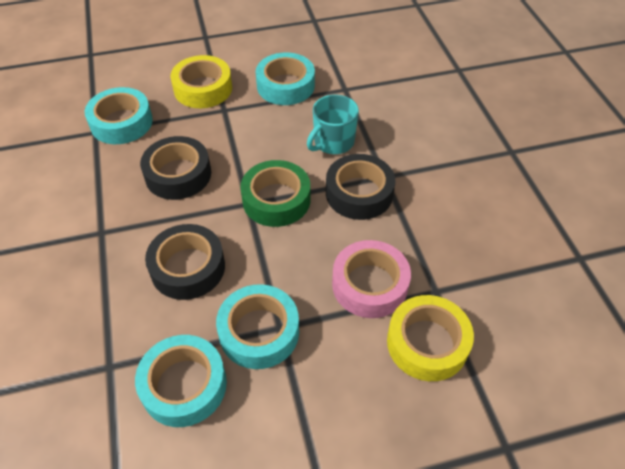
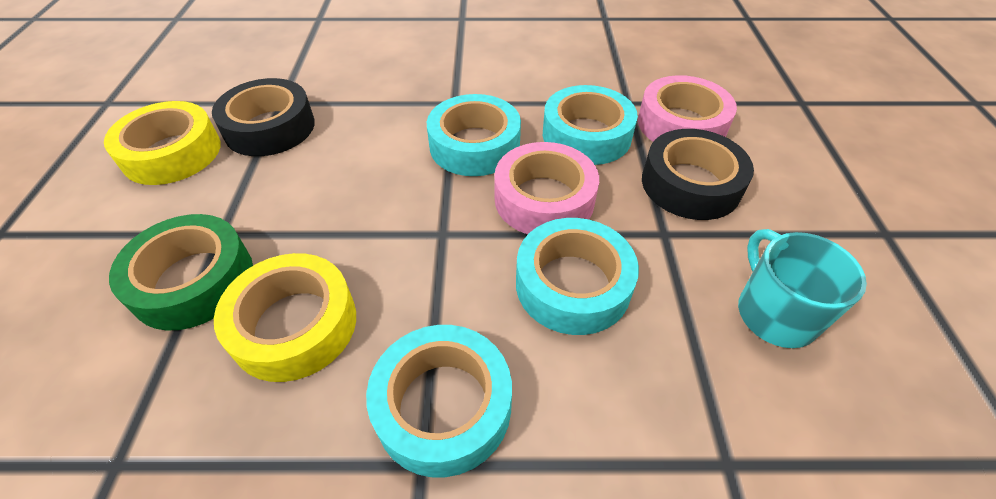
black tape: [140,136,211,200] [145,224,225,300] [326,154,395,220] = 3 -> [212,78,315,156] [642,129,754,220] = 2
pink tape: [332,240,411,318] = 1 -> [494,142,599,234] [638,75,737,142] = 2

